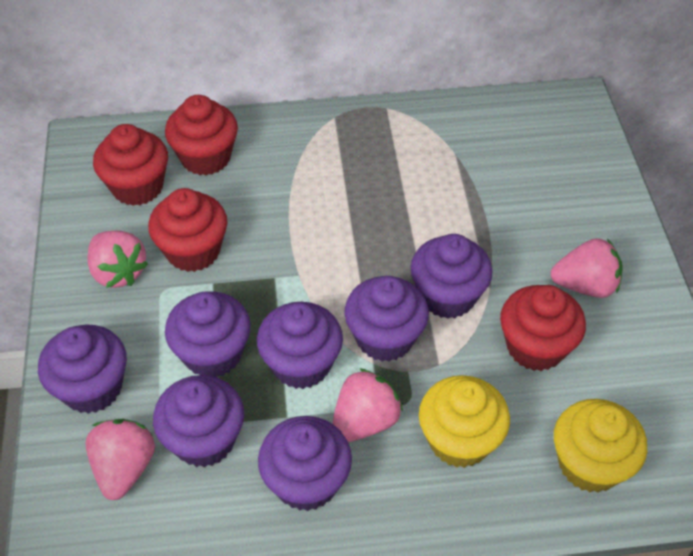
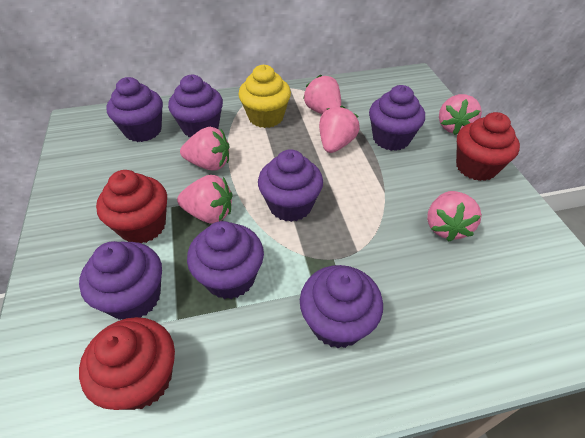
pink strawberry: [85,419,155,500] [87,231,148,288] [332,368,403,442] [551,238,623,298] = 4 -> [177,175,232,223] [180,127,229,171] [303,75,341,114] [319,106,360,153] [427,191,482,242] [439,94,482,135] = 6
red cupcake: [93,124,168,206] [148,188,227,272] [165,95,238,176] [500,285,586,371] = 4 -> [79,317,175,410] [96,170,167,243] [456,112,520,181] = 3
yellow cupcake: [419,375,510,468] [554,399,647,493] = 2 -> [239,65,291,128] = 1

